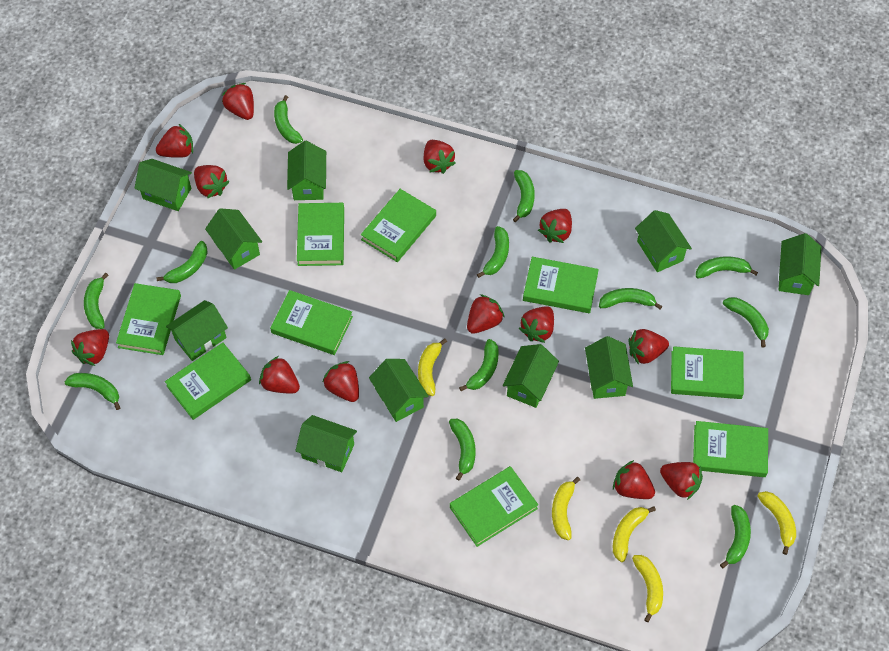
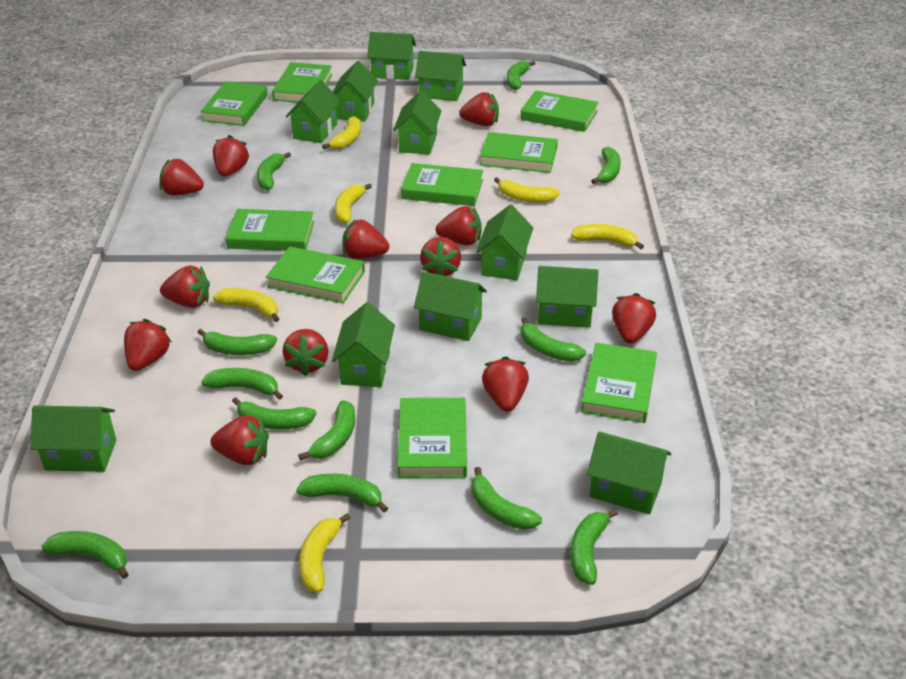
green house: [134,159,192,211] [166,300,228,361] [205,208,262,270] [287,141,326,200] [295,415,357,472] [369,359,429,422] [503,344,559,408] [585,336,633,399] [635,210,692,272] [779,233,821,295] = 10 -> [30,406,116,472] [286,80,341,143] [332,302,395,387] [333,61,378,122] [367,32,416,80] [393,91,442,155] [414,272,487,341] [415,51,466,101] [476,205,533,280] [536,266,599,328] [587,431,671,514] = 11
red strawberry: [71,329,109,366] [156,124,193,158] [194,165,229,198] [222,83,254,120] [259,356,300,394] [323,361,359,402] [424,140,456,174] [467,294,505,334] [519,306,554,343] [538,209,572,243] [613,460,655,499] [629,329,669,365] [660,462,703,500] = 13 -> [124,319,171,371] [159,159,204,196] [160,265,210,308] [210,415,269,465] [213,135,249,176] [283,329,328,376] [342,219,389,259] [420,237,461,276] [436,206,481,246] [459,92,499,126] [482,356,529,412] [612,293,656,344] = 12
yellow banana: [418,338,447,396] [552,477,580,540] [613,506,656,562] [632,555,663,622] [757,491,796,555] = 5 -> [213,288,279,322] [299,513,350,593] [322,116,361,149] [335,184,372,224] [494,177,560,203] [571,224,644,249] = 6

